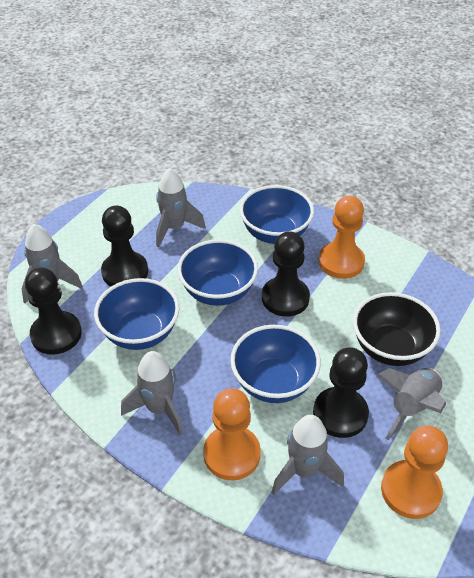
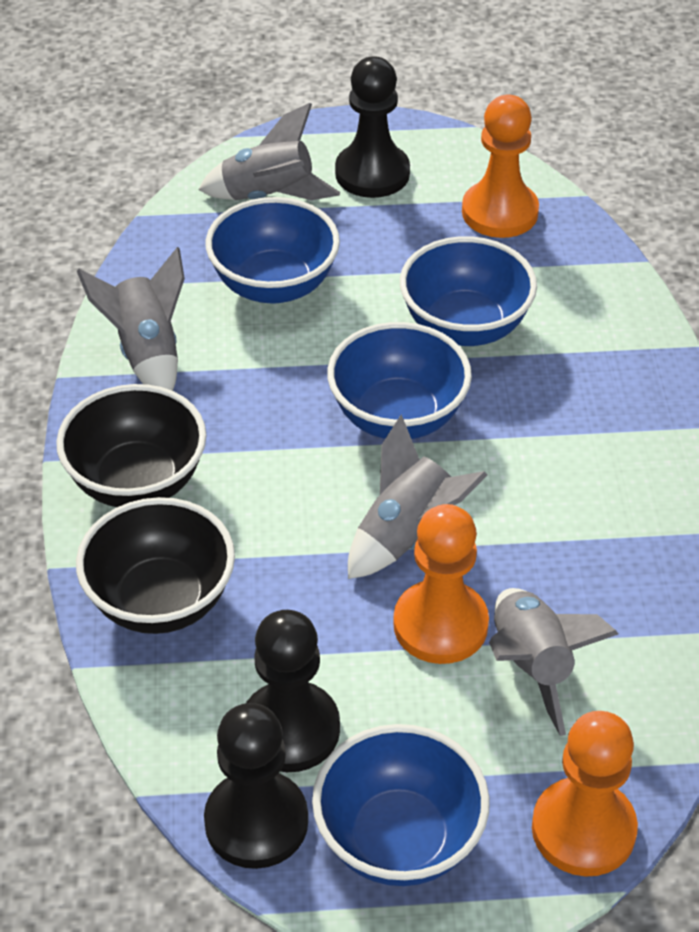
black bowl: [353,292,441,366] = 1 -> [56,384,207,507] [76,497,235,634] = 2
black pawn: [25,267,82,355] [101,206,148,286] [262,231,310,317] [313,347,369,438] = 4 -> [204,703,308,869] [246,610,340,772] [335,56,410,198] = 3
grey rocket: [21,224,83,304] [121,351,183,436] [156,168,206,247] [271,415,344,495] [377,368,446,440] = 5 -> [77,247,185,391] [198,103,340,200] [348,414,487,579] [489,588,618,736] = 4

